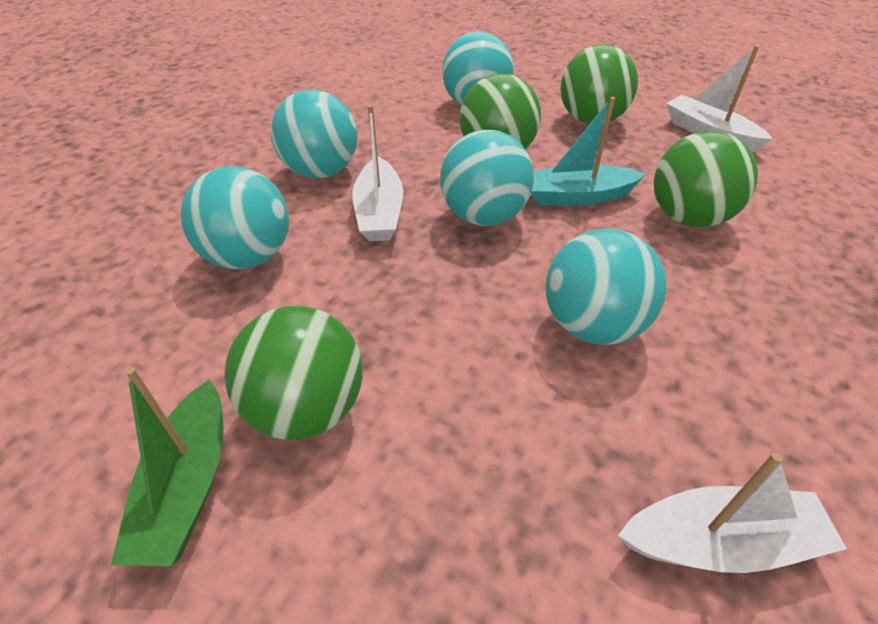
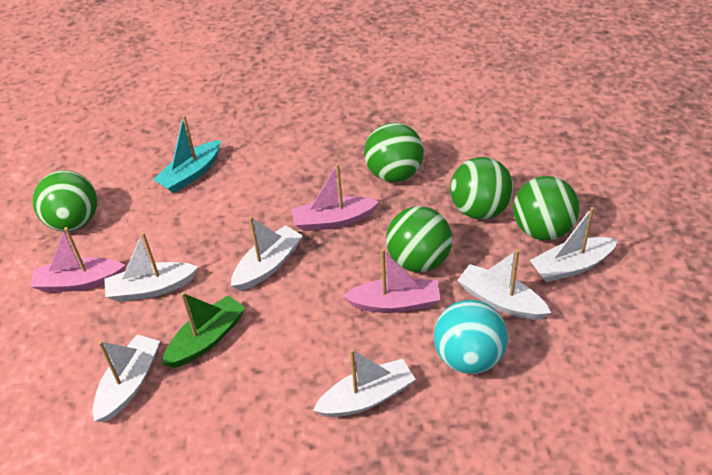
green ball: [225,306,363,440] [460,73,541,149] [560,44,638,124] [654,131,758,227] = 4 -> [33,170,97,232] [364,123,424,182] [386,206,452,272] [450,157,514,219] [513,176,579,240] = 5
pink boat: none = 0 -> [31,227,125,293] [291,164,379,231] [343,249,441,313] = 3
turquoise ball: [181,166,289,269] [271,90,358,178] [440,130,534,226] [442,31,514,106] [546,229,667,345] = 5 -> [434,300,508,374] = 1
white boat: [352,105,403,241] [618,452,847,573] [666,45,773,153] = 3 -> [93,335,160,422] [104,232,198,302] [231,216,303,291] [313,349,416,417] [457,249,551,320] [530,207,618,282] = 6

